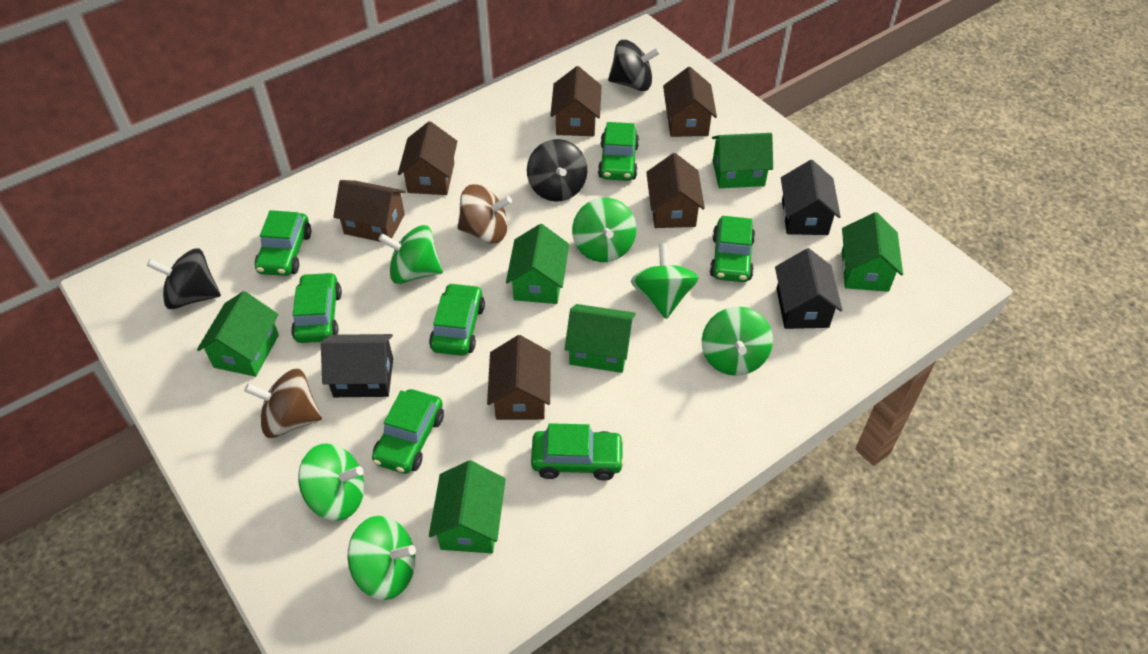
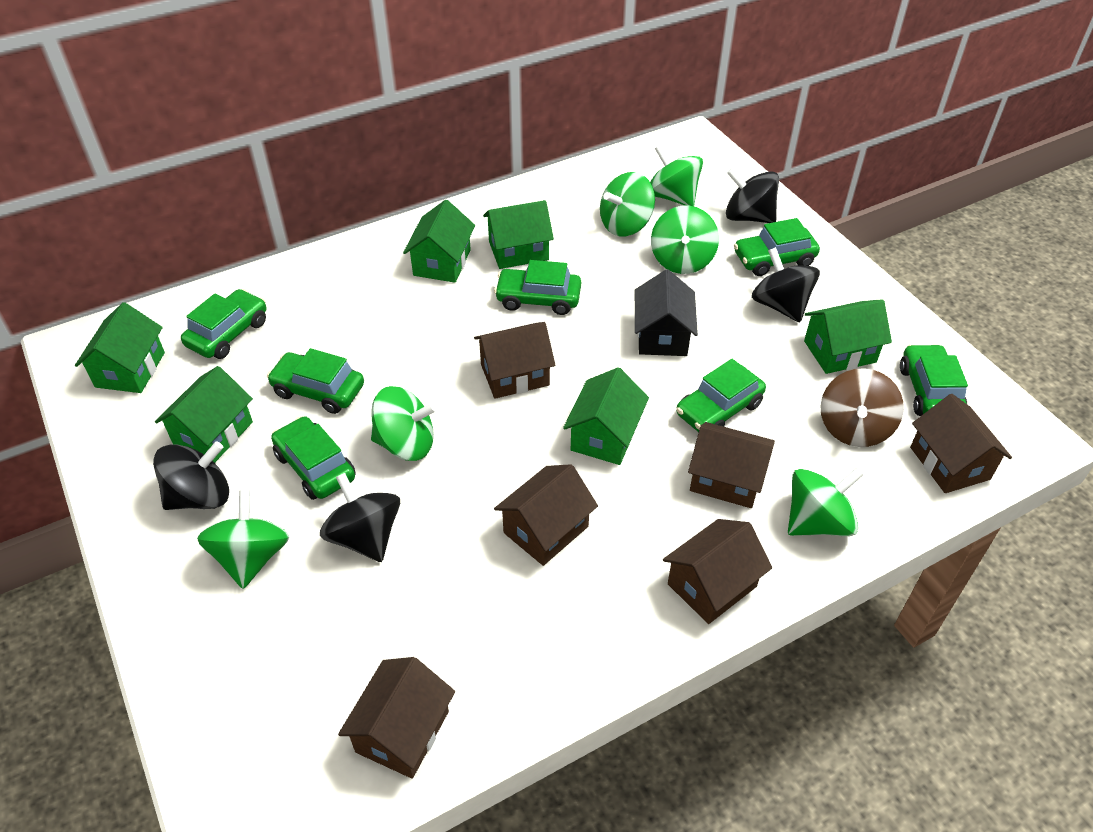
black house: [321,334,393,397] [775,248,843,329] [781,160,841,235] = 3 -> [635,269,698,356] = 1
black spinning top: [147,249,221,309] [527,139,587,202] [608,40,660,91] = 3 -> [153,441,229,510] [320,473,400,562] [726,168,779,223] [752,247,820,323] = 4
brown spinning top: [244,369,322,438] [457,184,512,243] = 2 -> [821,368,904,447] = 1

